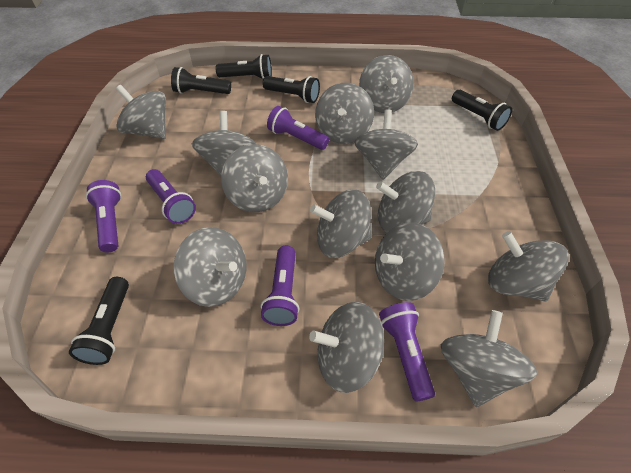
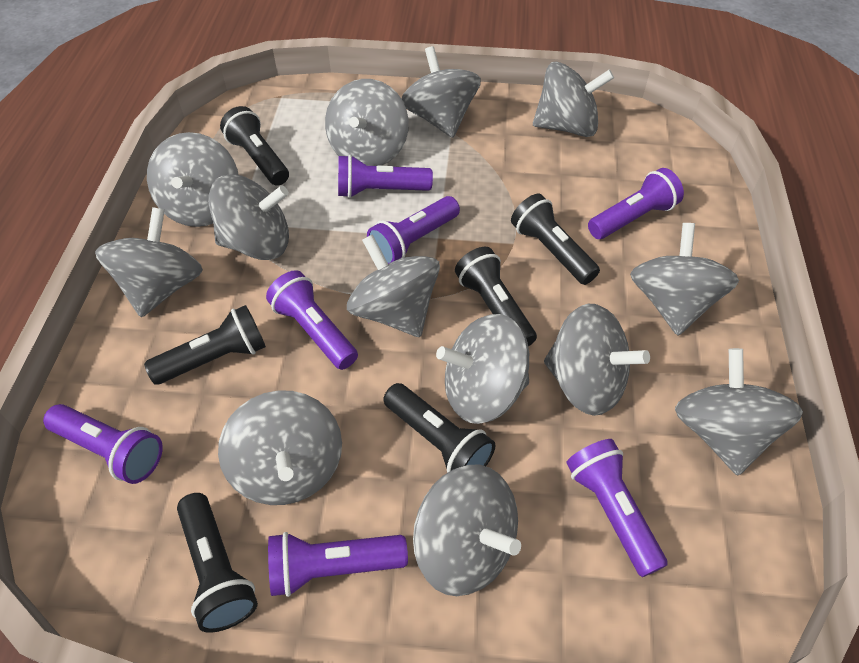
black flashlight: [69,277,129,365] [171,67,231,94] [216,54,272,79] [262,76,320,103] [452,90,512,131] = 5 -> [144,305,266,384] [177,493,258,633] [220,106,289,186] [383,383,496,473] [455,247,537,346] [511,194,600,285] = 6
purple flashlight: [86,180,121,252] [146,169,196,224] [261,246,300,326] [267,106,329,150] [379,302,435,402] = 5 -> [43,404,163,484] [266,270,358,370] [268,532,408,597] [338,155,433,198] [367,196,460,264] [566,439,668,577] [588,168,684,239] = 7

